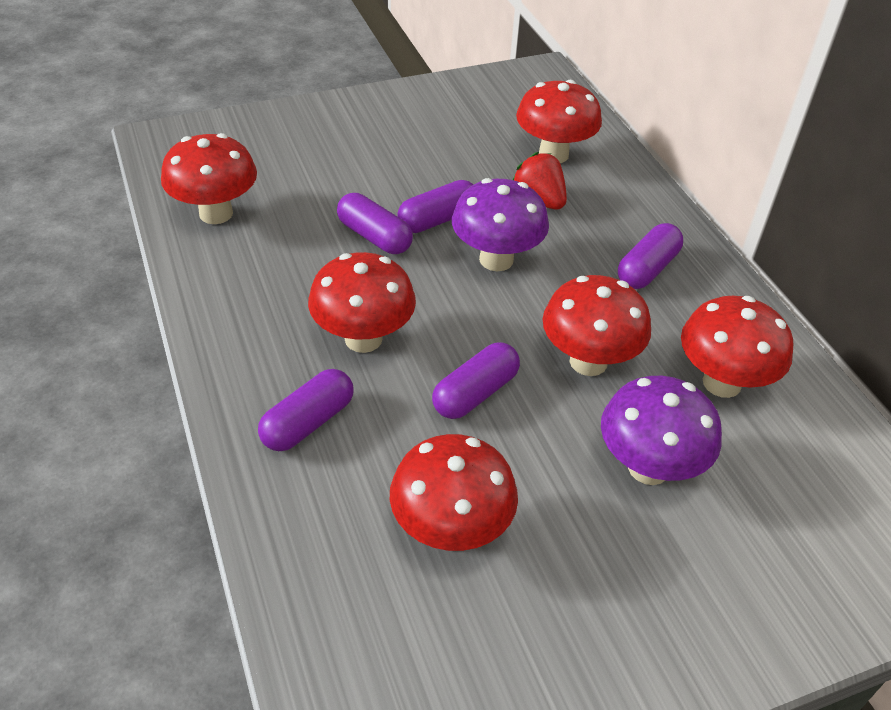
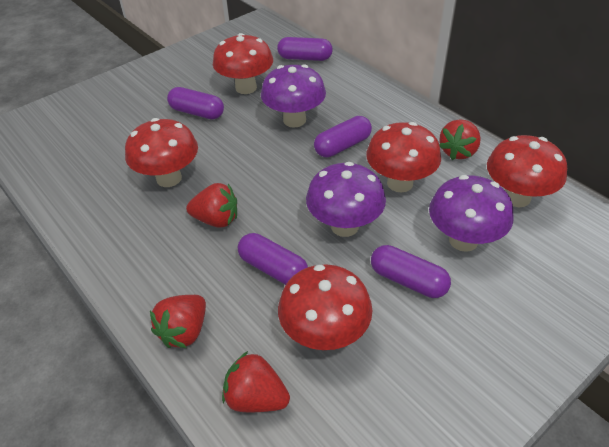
purple mushroom: [452,178,549,271] [601,376,722,485] = 2 -> [261,64,326,128] [306,162,386,237] [429,175,514,252] = 3
red mushroom: [161,133,257,224] [308,252,416,353] [390,434,518,551] [516,80,602,163] [543,275,651,376] [681,296,793,398] = 6 -> [125,118,198,187] [213,33,273,94] [278,264,373,350] [366,122,441,192] [487,135,567,207] = 5
red strawberry: [513,152,567,209] = 1 -> [150,295,206,348] [186,183,237,228] [222,351,290,412] [439,119,481,160] = 4

